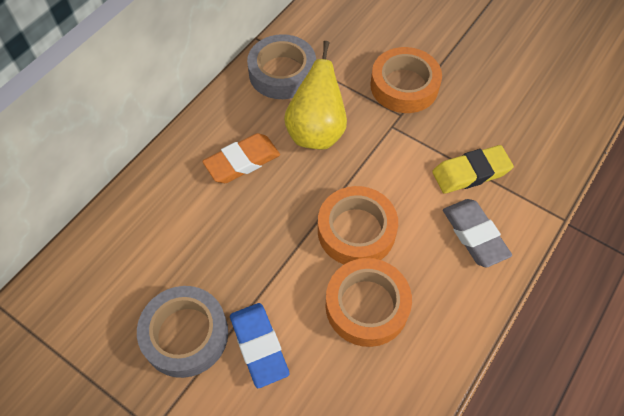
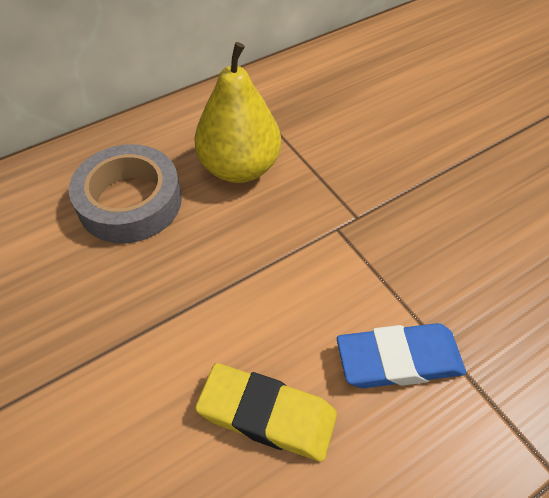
grey eraser: [443,199,512,267] = 1 -> none = 0
grey tape: [137,286,228,378] [247,34,316,99] = 2 -> [69,144,182,243] = 1
orange eraser: [202,133,280,183] = 1 -> none = 0
orange tape: [318,186,398,264] [325,258,412,347] [370,47,442,113] = 3 -> none = 0

